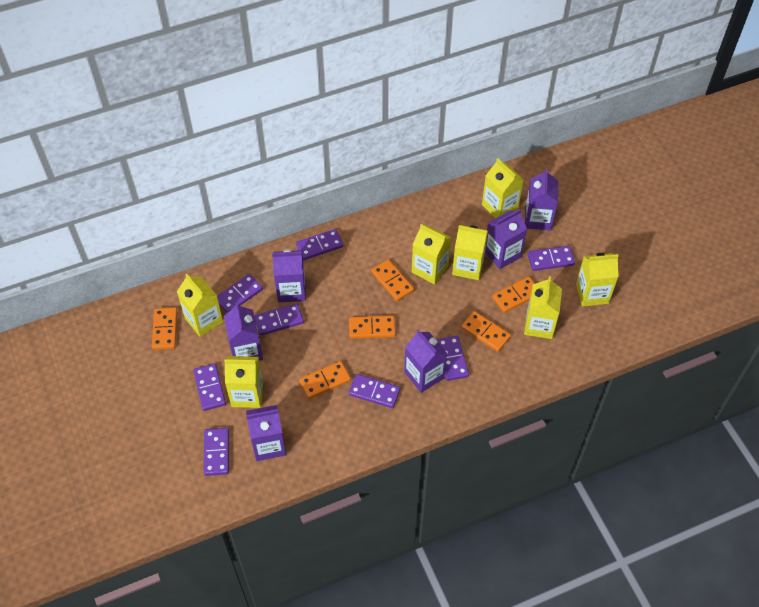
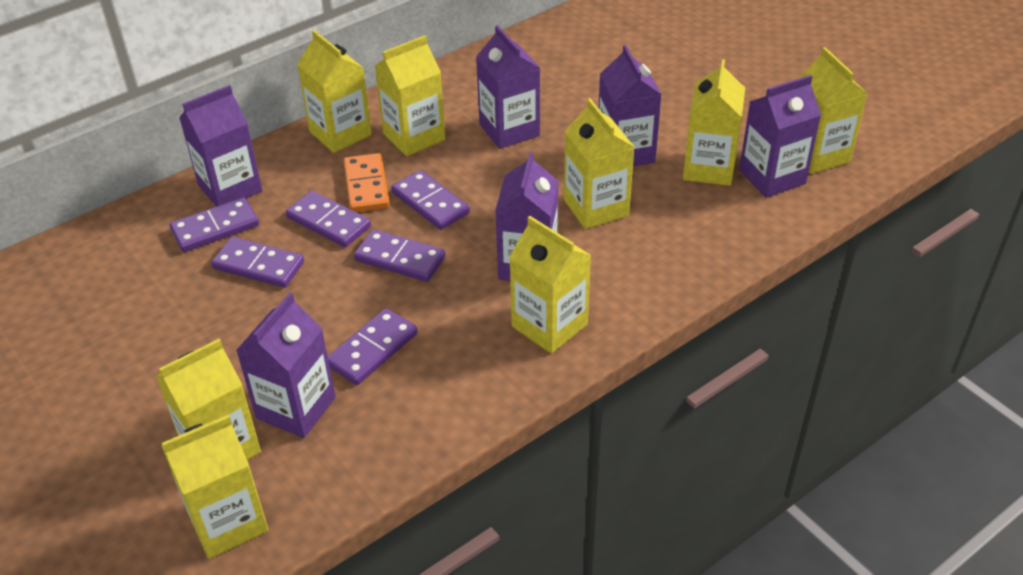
orange domino: [152,308,177,350] [299,361,351,399] [349,316,395,339] [371,260,414,301] [461,311,511,352] [492,277,535,313] = 6 -> [343,153,390,212] = 1
purple domino: [193,364,226,411] [204,428,229,476] [217,274,263,313] [254,303,304,335] [296,229,343,260] [349,374,400,408] [437,336,469,381] [528,246,575,271] = 8 -> [169,197,259,252] [211,237,304,288] [286,191,371,247] [328,308,418,385] [354,229,446,282] [391,170,470,230] = 6
yellow carton: [177,274,223,337] [224,356,263,408] [412,224,451,284] [452,225,488,280] [482,158,524,218] [524,277,562,339] [576,253,619,307] = 7 -> [156,339,261,460] [162,415,269,559] [297,30,372,153] [375,35,445,156] [509,216,591,354] [564,98,634,229] [683,59,745,186] [798,47,868,174] = 8

